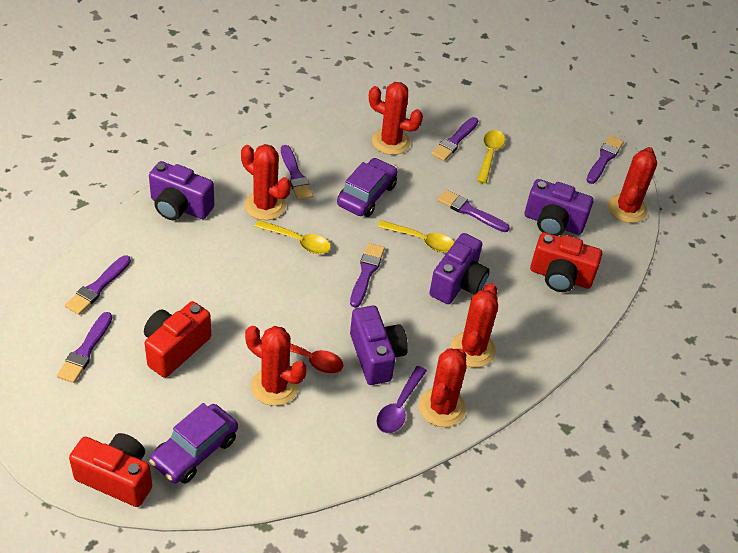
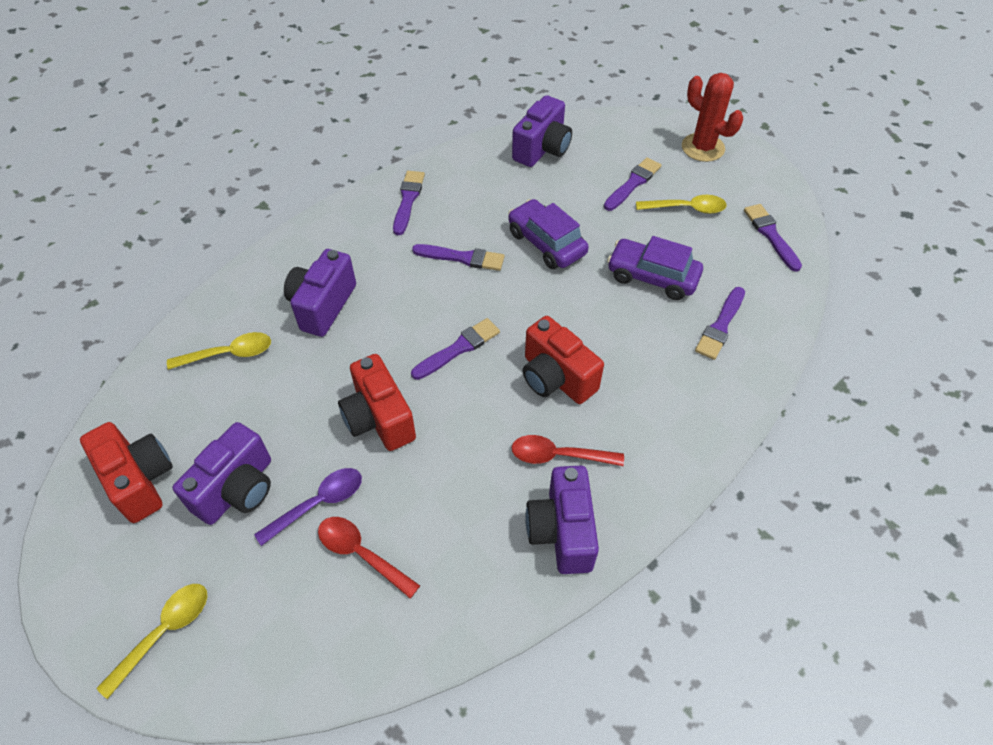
purple brush: [57,312,112,383] [65,255,131,315] [281,145,313,200] [350,243,385,308] [431,117,478,161] [437,190,510,232] [586,136,624,184] = 7 -> [393,171,425,235] [411,318,500,380] [412,244,505,271] [604,157,662,211] [695,287,745,360] [744,204,802,272] = 6
red cactus: [241,144,291,220] [245,326,306,406] [369,82,423,155] [419,348,467,427] [451,283,498,368] [608,147,657,223] = 6 -> [682,73,743,162] = 1
red spoon: [261,336,344,374] = 1 -> [318,517,420,598] [512,435,624,466] = 2

